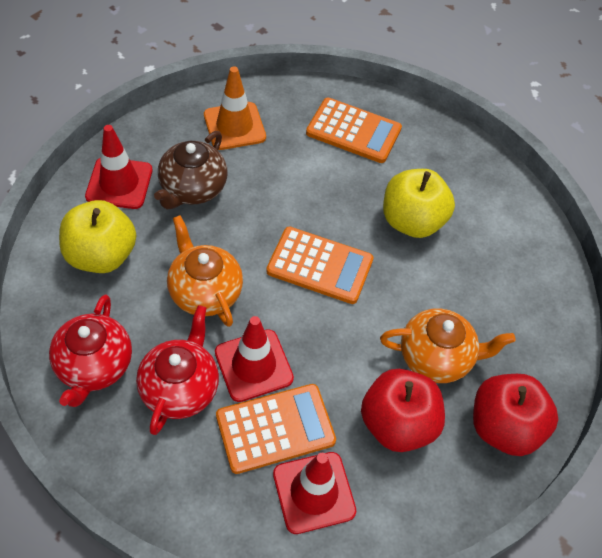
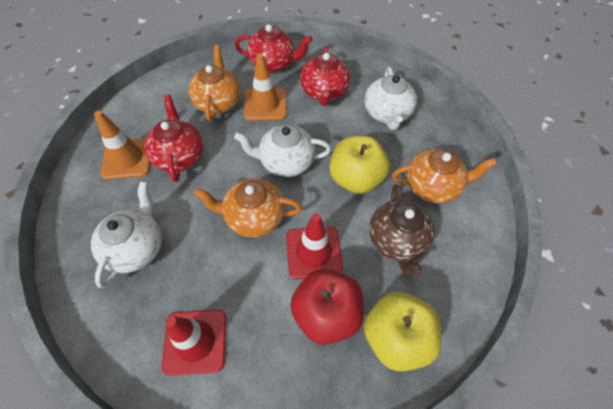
orange calculator: [216,384,336,474] [266,227,373,304] [306,98,402,163] = 3 -> none = 0
orange teapot: [167,215,243,327] [380,309,516,383] = 2 -> [188,45,241,121] [194,178,302,238] [392,149,497,204] = 3
orange traffic cone: [204,66,266,150] = 1 -> [94,111,151,180] [244,53,287,121] = 2
red apple: [361,369,445,452] [473,374,558,456] = 2 -> [290,269,364,345] = 1
red teapot: [49,294,132,407] [136,305,219,435] = 2 -> [144,95,203,182] [234,24,312,73] [300,46,350,106] = 3
red traffic cone: [85,125,153,209] [215,316,294,402] [273,452,356,534] = 3 -> [162,310,227,376] [286,213,343,279] = 2
white teapot: none = 0 -> [91,181,162,288] [234,124,331,177] [364,67,417,130] = 3

